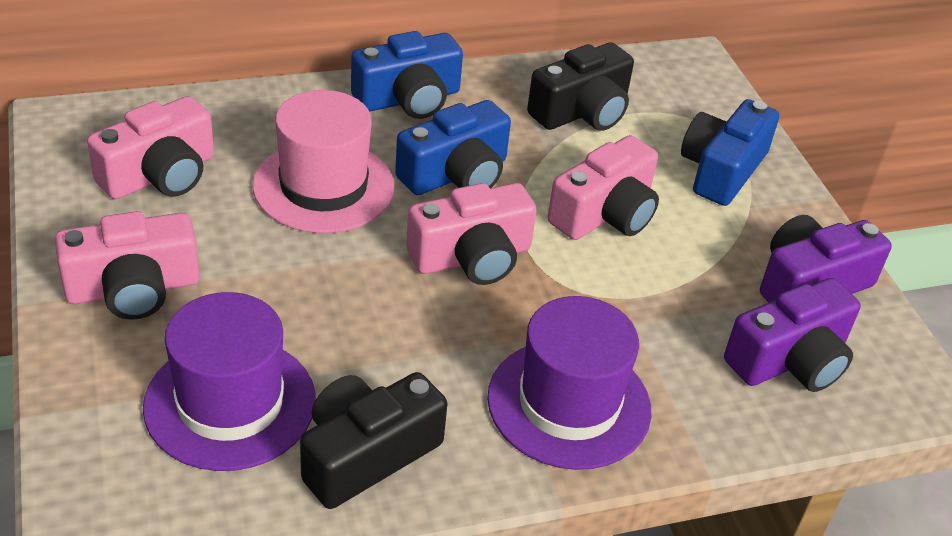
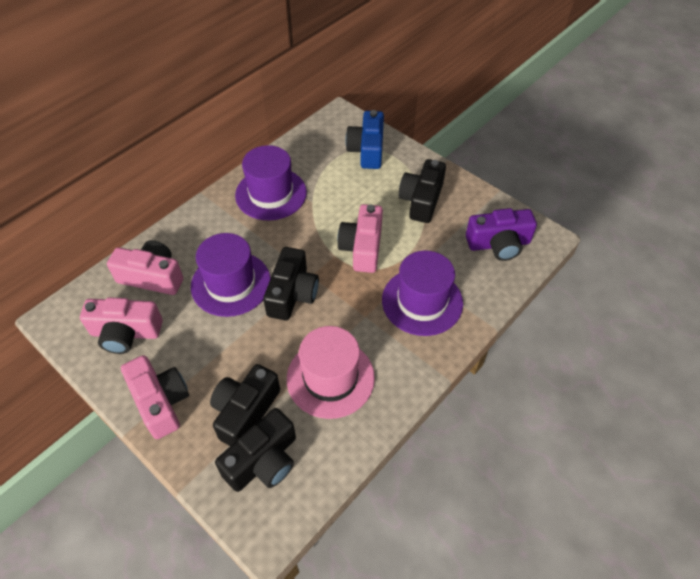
black camera: [300,372,447,509] [527,42,634,131] = 2 -> [210,364,280,446] [215,408,296,492] [263,247,319,321] [398,159,446,223] = 4
blue camera: [351,31,463,119] [395,100,511,195] [681,99,779,206] = 3 -> [345,110,384,169] = 1
purple camera: [724,278,861,392] [760,215,892,302] = 2 -> [466,208,537,261] = 1
purple hat: [143,292,316,471] [487,296,651,470] = 2 -> [191,233,271,317] [235,145,307,220] [382,251,463,336] = 3

